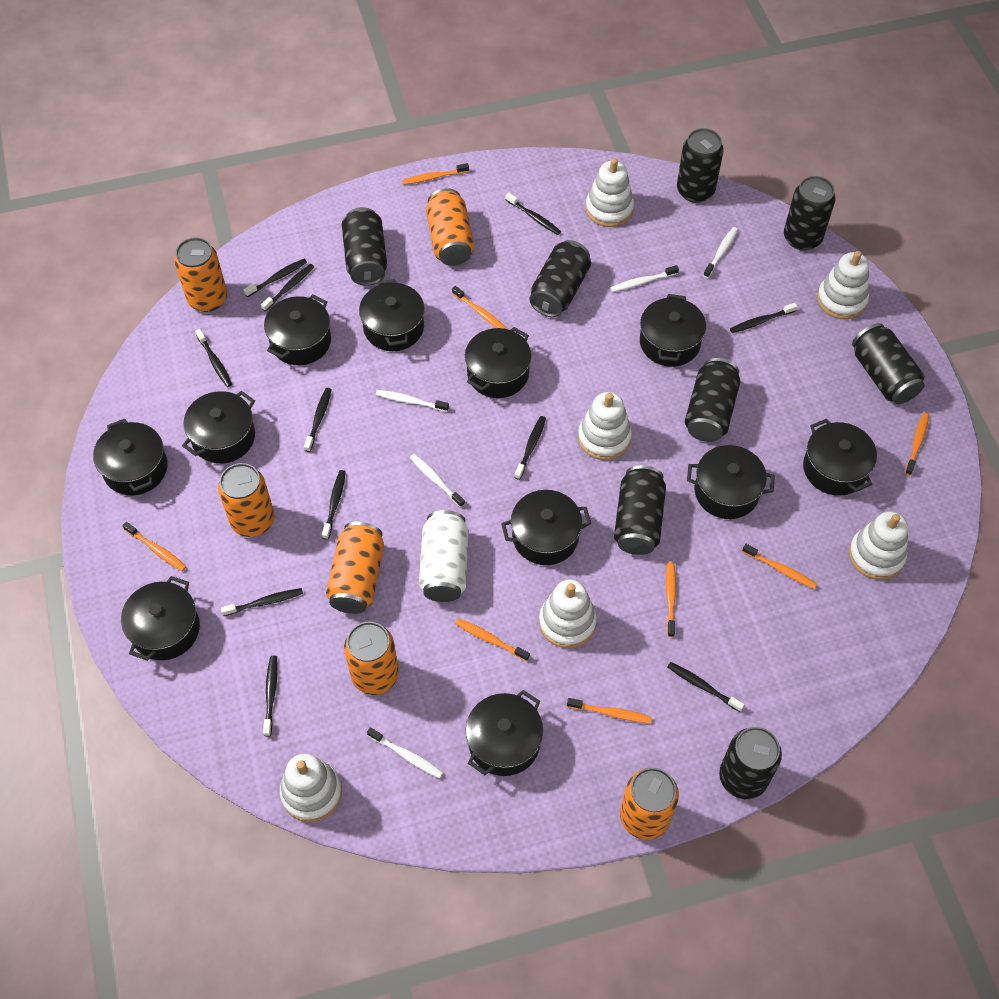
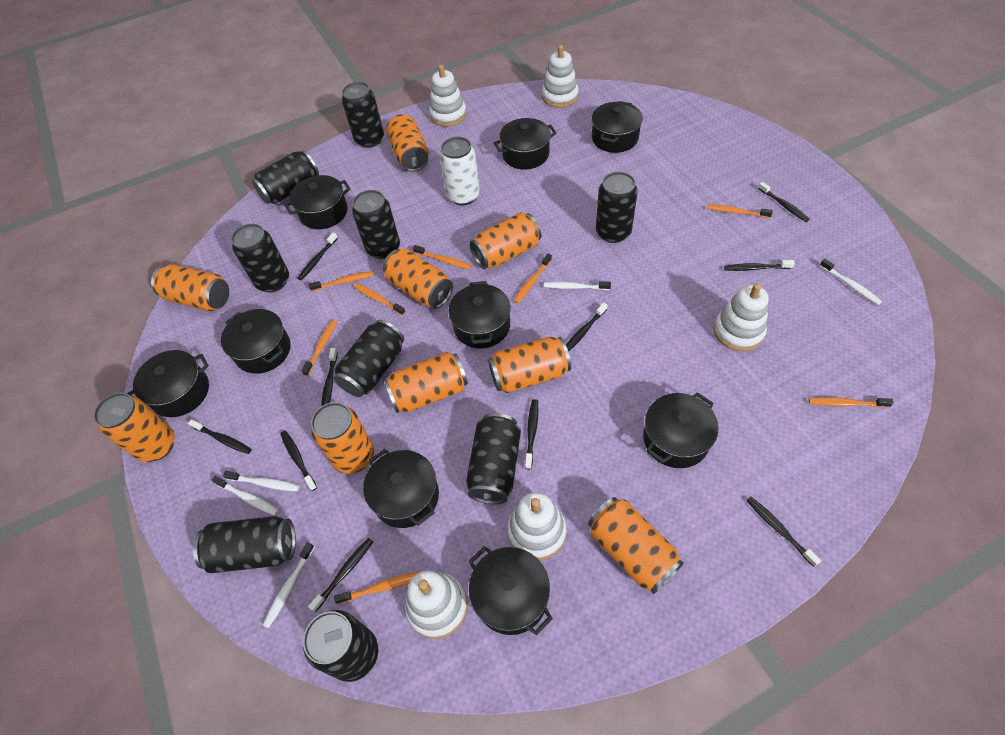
black can: [342,207,387,286] [530,240,591,317] [614,465,666,555] [677,128,724,203] [685,358,740,442] [719,727,782,799] [784,176,836,251] [852,323,925,404] = 8 -> [193,516,296,573] [231,224,289,292] [252,150,319,204] [303,610,378,682] [334,320,404,397] [342,82,384,148] [352,190,400,259] [466,413,521,504] [596,172,638,243] = 9
black pot: [93,419,168,496] [121,576,200,661] [182,391,255,464] [264,294,331,365] [359,279,425,351] [465,327,532,398] [466,690,543,776] [501,490,591,565] [640,294,706,367] [687,445,775,519] [803,418,877,496] = 11 -> [127,350,209,417] [221,309,291,374] [284,175,350,229] [363,449,439,528] [448,281,511,348] [469,546,553,635] [494,118,557,170] [591,101,643,153] [643,392,719,468] = 9
black toothbrush: [195,329,232,387] [221,588,303,616] [244,259,307,297] [261,264,314,312] [263,656,278,736] [304,388,332,452] [322,470,346,540] [506,193,561,235] [514,416,546,480] [668,662,744,712] [730,303,798,333] = 11 -> [188,419,252,454] [280,431,317,491] [297,233,338,280] [308,538,373,612] [321,348,338,406] [525,399,538,469] [566,303,607,352] [724,260,795,271] [746,497,821,567] [758,182,810,222] = 10
orange can: [174,237,227,312] [218,463,274,537] [326,522,384,614] [344,622,399,695] [426,188,474,266] [620,768,679,840] = 6 -> [93,392,175,462] [151,264,229,311] [311,402,374,474] [383,248,453,309] [384,352,468,413] [386,114,429,172] [470,212,541,269] [488,337,571,393] [588,497,684,594] = 9
white stacking toy: [280,754,342,822] [539,580,597,648] [578,392,632,460] [586,158,634,227] [817,251,869,320] [849,512,908,580] = 6 -> [405,571,468,639] [429,64,467,127] [508,492,566,561] [542,45,579,108] [713,283,769,351] = 5

